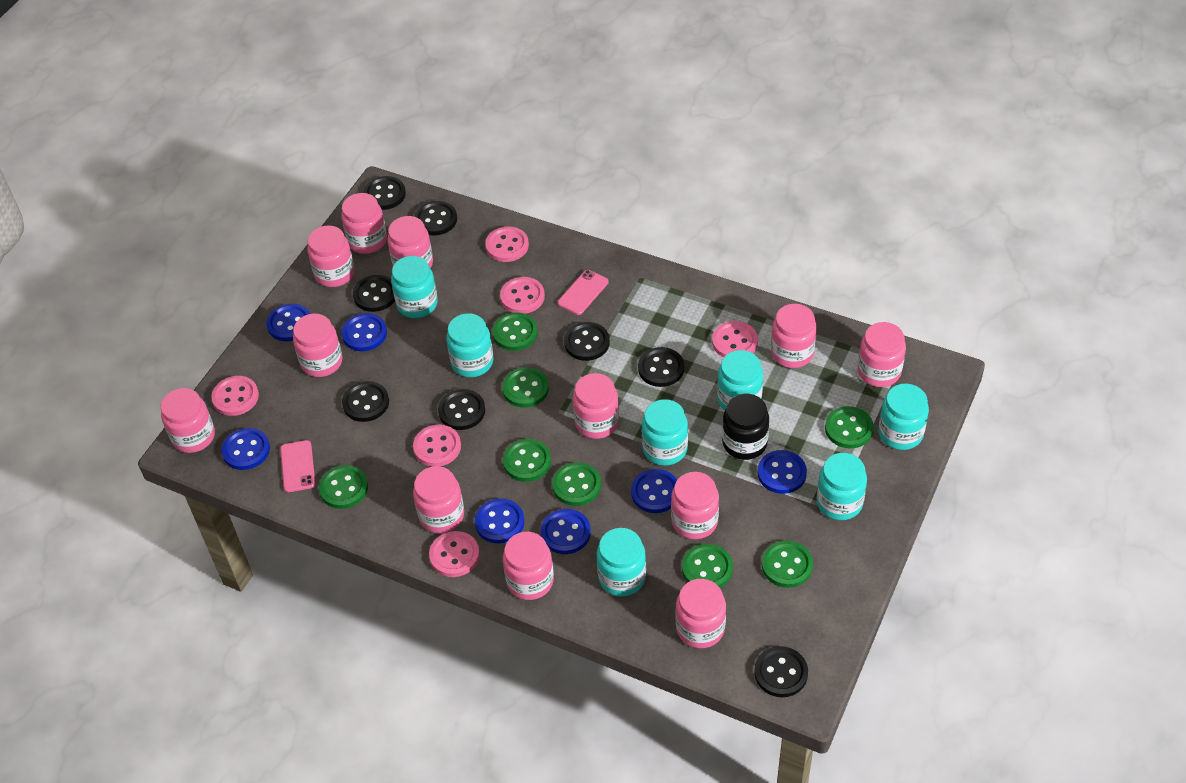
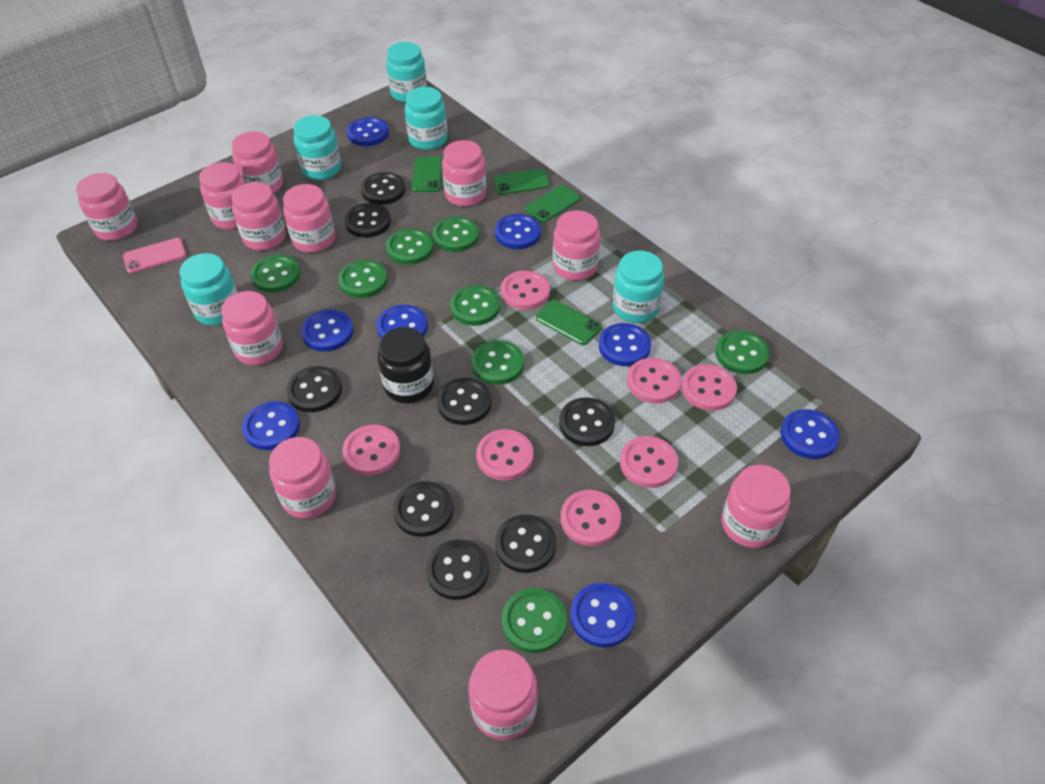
blue button: [221,428,270,470] [266,304,310,341] [341,313,387,351] [475,498,524,543] [541,509,591,554] [631,469,677,513] [757,450,807,494] = 7 -> [242,401,300,450] [301,309,353,352] [347,117,389,146] [376,305,428,339] [495,214,541,249] [570,583,636,647] [599,323,651,366] [781,409,840,459] = 8
green phone: none = 0 -> [411,157,442,192] [493,169,550,195] [525,185,581,223] [536,300,602,345] = 4
pink button: [211,376,259,416] [413,425,461,467] [429,531,480,577] [485,226,529,262] [500,277,545,314] [712,321,758,357] = 6 -> [342,425,400,476] [476,429,533,481] [501,270,550,310] [561,490,621,546] [620,436,678,488] [627,358,681,404] [682,364,737,411] = 7
pink jar: [161,388,215,453] [293,314,343,377] [307,226,355,287] [341,193,387,254] [387,216,433,268] [413,466,464,533] [503,532,554,600] [573,373,619,439] [671,472,719,539] [676,579,726,648] [771,304,817,368] [858,322,906,387] = 12 -> [76,173,138,241] [199,162,246,230] [221,291,283,365] [231,182,286,251] [232,131,283,194] [269,437,336,518] [283,184,335,253] [442,140,486,207] [468,650,538,740] [553,210,600,281] [722,465,791,548] = 11
pink phone: [280,440,315,493] [558,270,609,315] = 2 -> [123,238,186,273] = 1
turquoise jar: [391,256,438,318] [446,313,493,377] [597,528,646,596] [642,399,688,466] [717,350,763,410] [816,453,867,520] [878,384,929,450] = 7 -> [180,253,238,326] [293,115,341,180] [386,42,427,102] [405,87,447,150] [612,251,664,323] = 5

